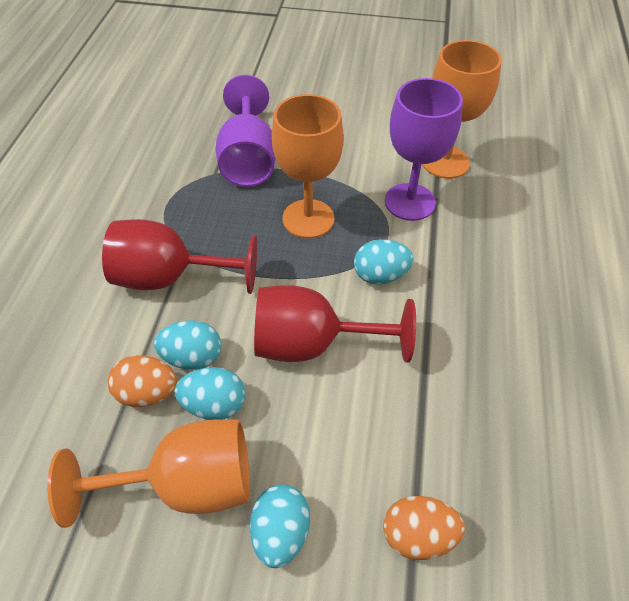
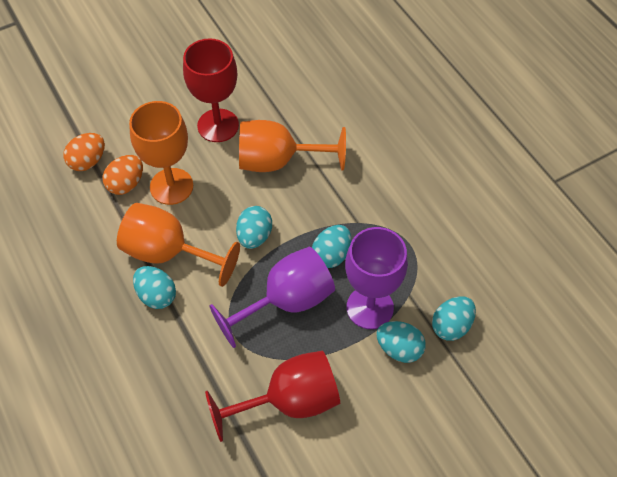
turquoise egg: [154,320,221,370] [175,367,245,420] [250,484,310,568] [354,239,414,284] = 4 -> [133,266,176,309] [236,206,272,249] [312,225,351,268] [376,321,426,363] [432,296,476,341] = 5

